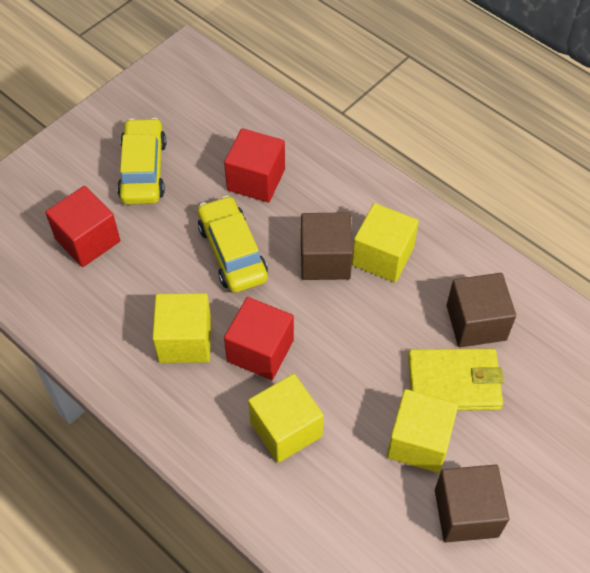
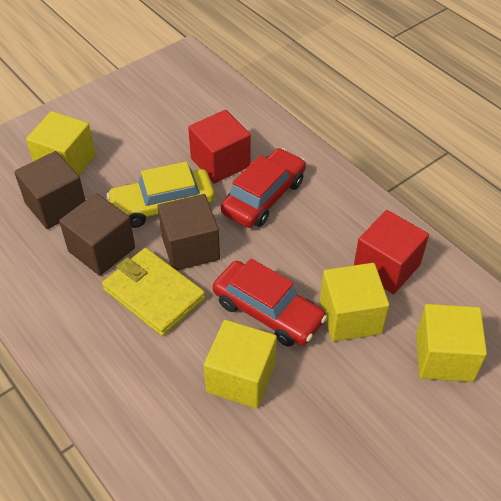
red car: none = 0 -> [213,259,327,347] [221,148,306,228] = 2
red cube: [45,186,120,267] [224,128,285,202] [224,297,294,380] = 3 -> [188,110,251,184] [354,210,429,294] = 2
yellow car: [117,118,166,205] [198,195,268,293] = 2 -> [107,162,215,228] = 1

